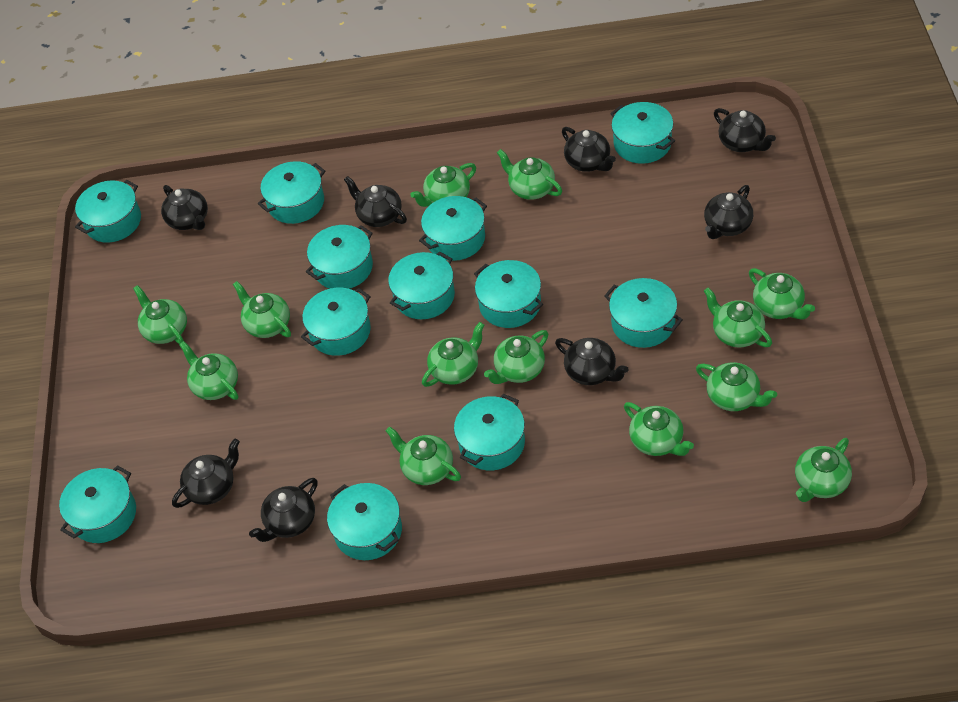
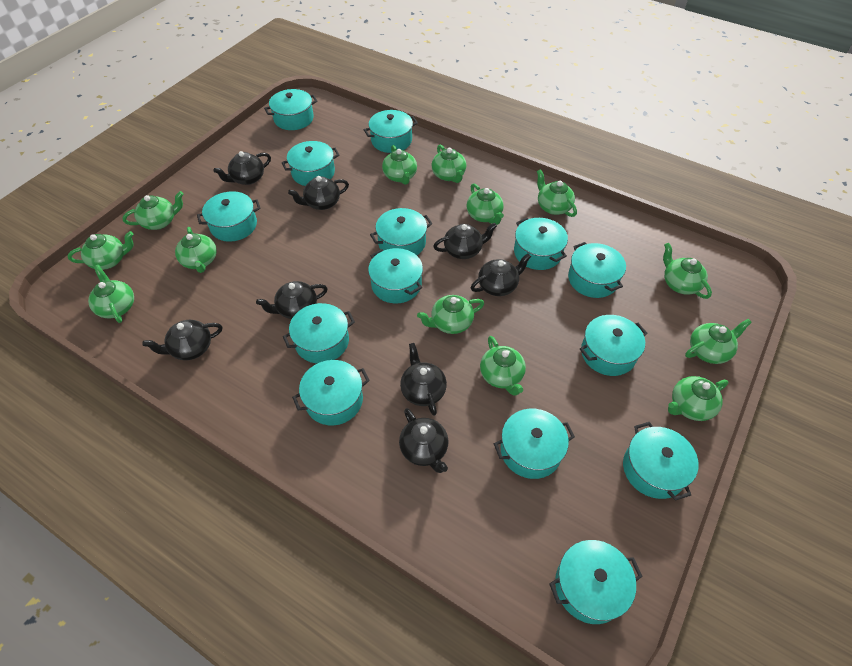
turquoise pot: [59,465,136,543] [75,180,141,243] [258,161,326,224] [301,288,371,356] [306,225,373,289] [327,483,402,560] [388,251,455,319] [419,196,487,261] [454,394,525,470] [474,260,543,328] [604,278,683,348] [610,102,675,164] = 12 -> [197,191,261,242] [264,89,317,130] [282,141,339,186] [283,303,355,363] [292,360,370,426] [364,110,418,153] [368,248,423,303] [370,208,432,255] [494,409,575,479] [514,217,568,270] [549,540,643,624] [568,242,626,298] [580,315,648,376] [623,422,699,501] = 14

